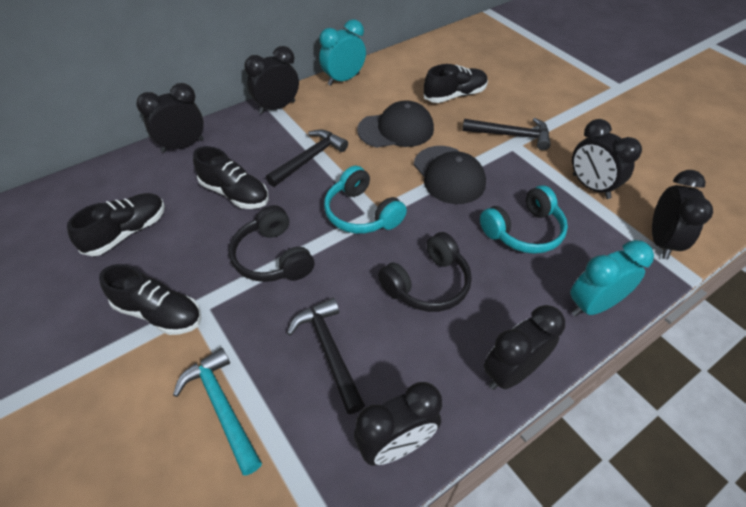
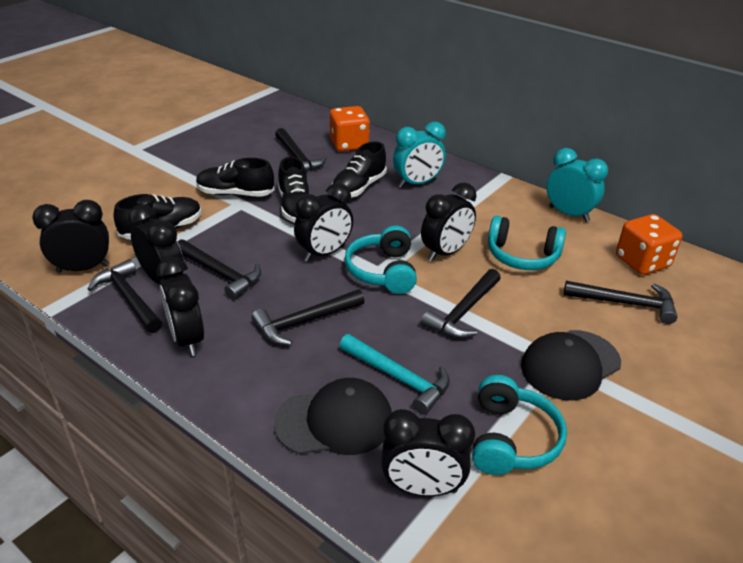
black hammer: [266,130,348,187] [287,298,365,414] [462,118,551,150] = 3 -> [88,259,162,333] [177,239,261,300] [251,289,365,345] [275,128,326,172] [421,269,501,338] [564,281,677,324] = 6
black headphones: [229,205,314,282] [378,232,472,312] = 2 -> none = 0
orange dice: none = 0 -> [330,106,370,152] [616,214,682,275] = 2
turquoise headphones: [324,166,407,234] [480,185,568,254] = 2 -> [345,225,417,294] [472,375,567,475] [488,216,566,270] = 3

